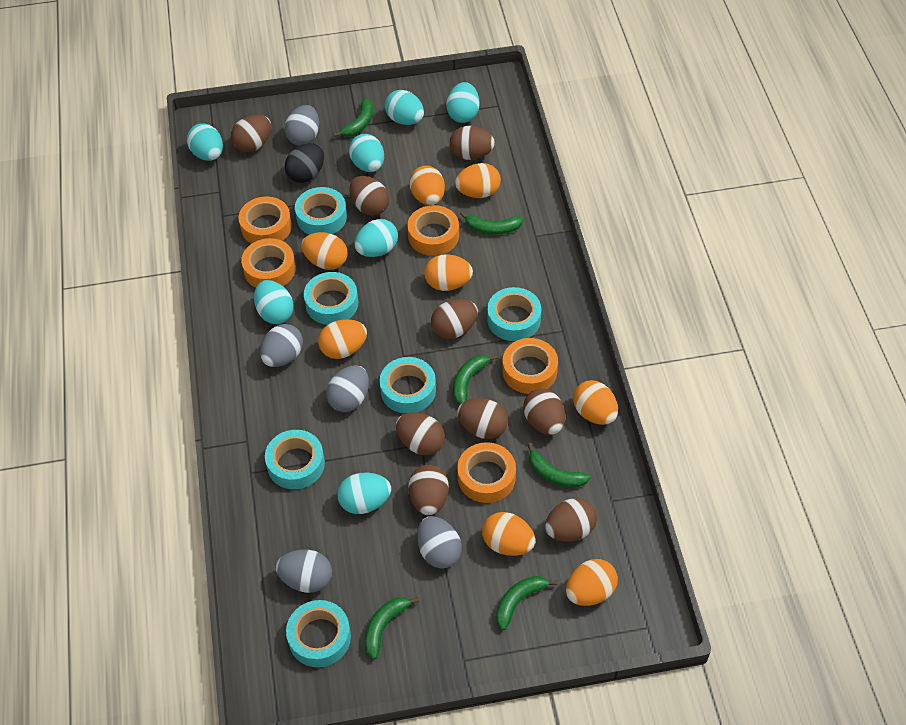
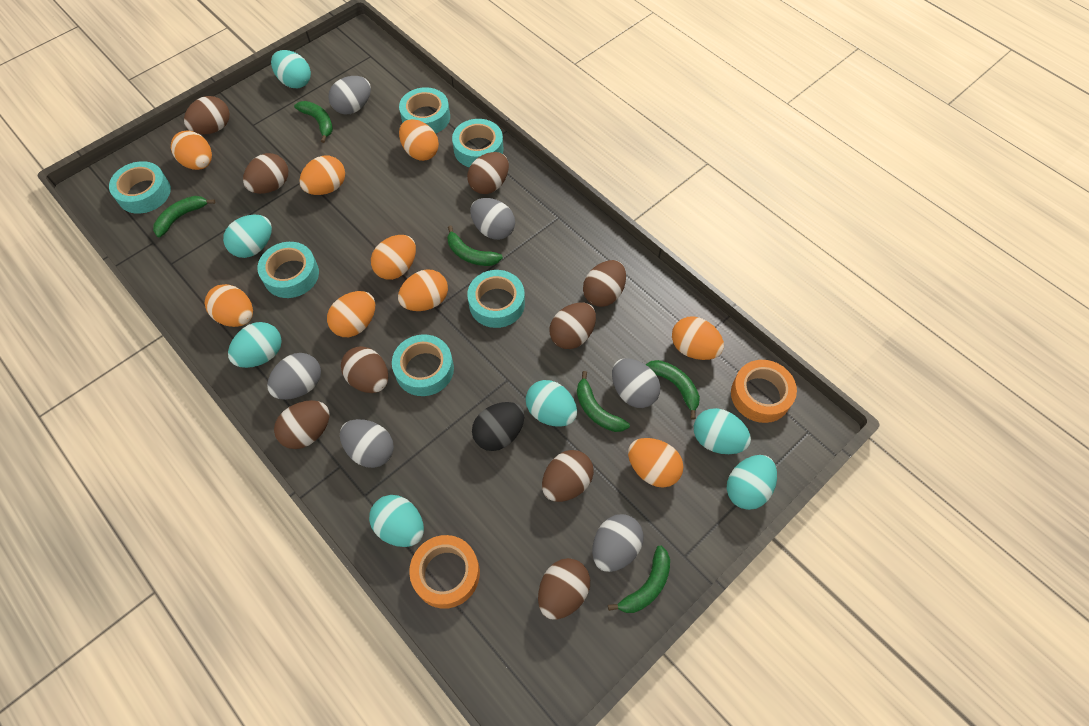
grey egg: [260,324,303,367] [276,550,332,593] [285,105,319,146] [326,365,369,412] [417,516,462,569] = 5 -> [267,353,321,400] [328,76,371,115] [340,419,394,468] [470,198,515,240] [592,514,644,572] [612,358,660,408] = 6
orange egg: [301,232,347,270] [318,319,367,359] [410,165,445,206] [424,254,473,291] [455,163,501,198] [482,512,535,556] [566,559,618,606] [573,380,618,425] = 8 -> [171,131,212,170] [205,284,253,327] [299,155,345,195] [327,291,375,337] [371,235,416,280] [398,269,448,311] [399,119,439,161] [628,438,684,488] [672,316,724,360] = 9
orange tape: [239,196,292,244] [241,238,296,288] [407,205,459,256] [457,442,516,503] [502,338,558,394] = 5 -> [409,535,480,609] [731,360,797,423] = 2

